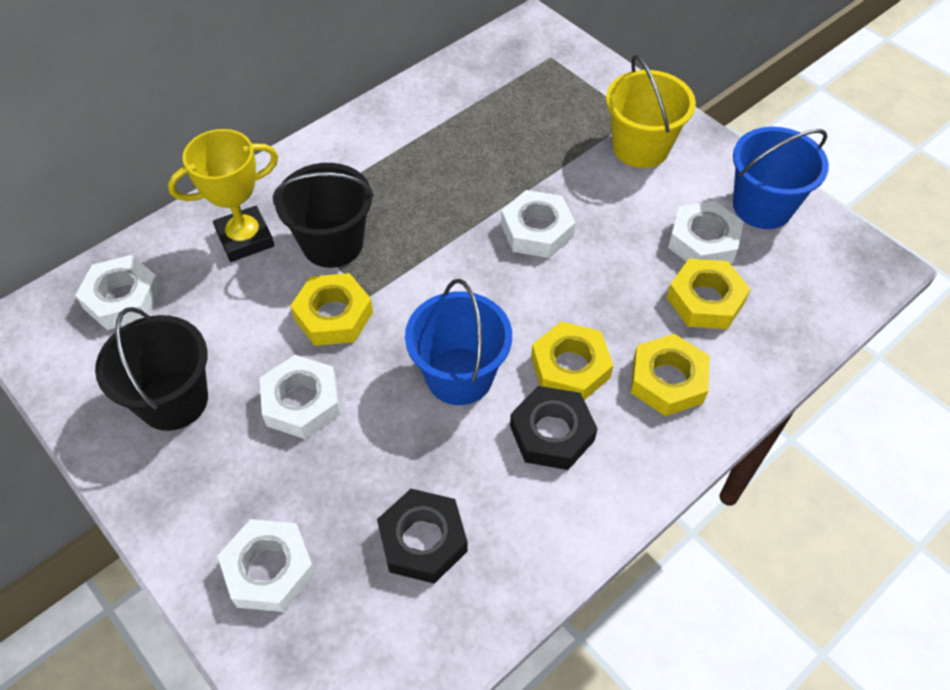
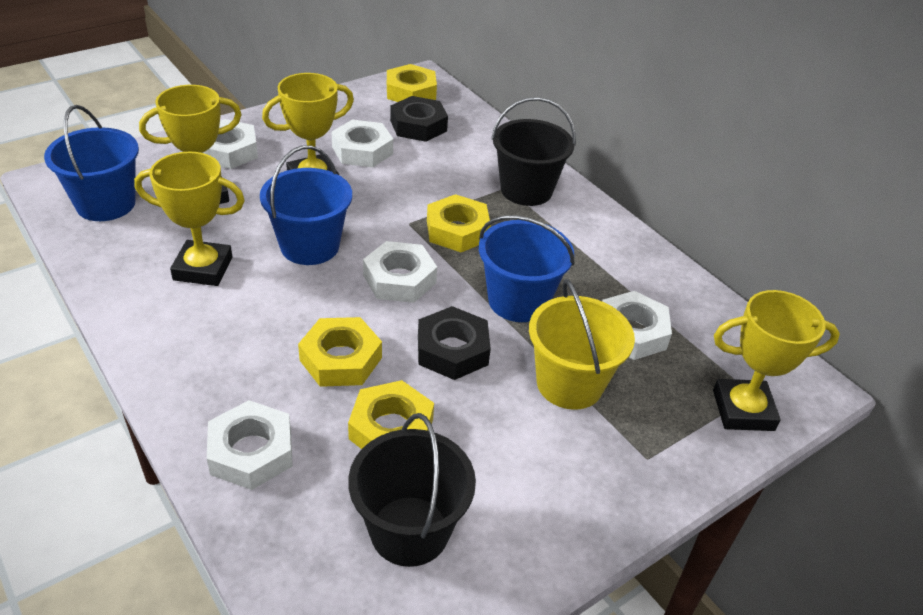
blue bucket: [405,279,512,405] [733,127,829,229] = 2 -> [44,105,139,221] [260,145,352,265] [479,215,575,322] = 3
yellow trophy: [168,129,278,262] = 1 -> [134,152,245,286] [139,85,242,204] [262,73,354,175] [713,290,840,431] = 4

